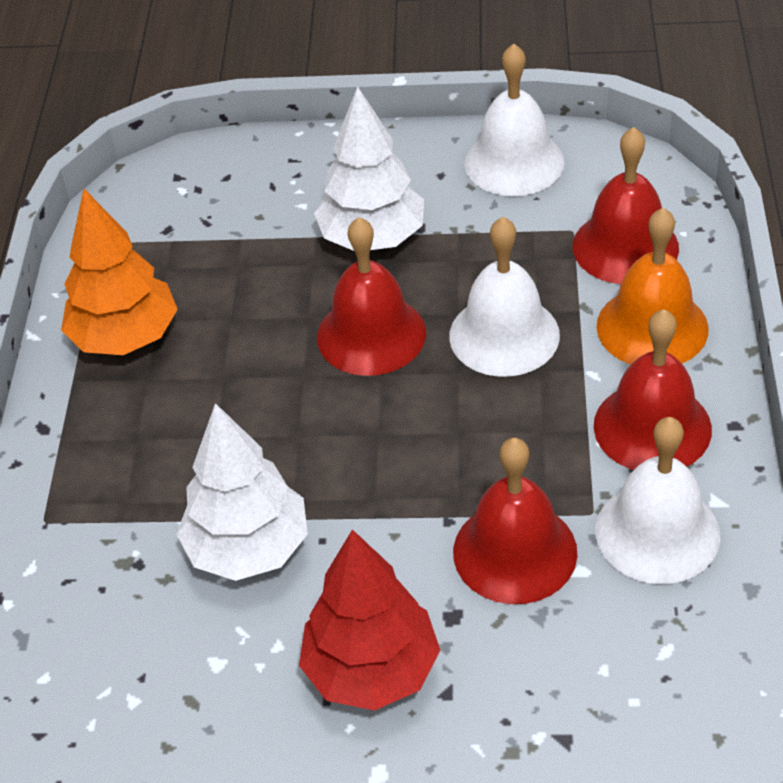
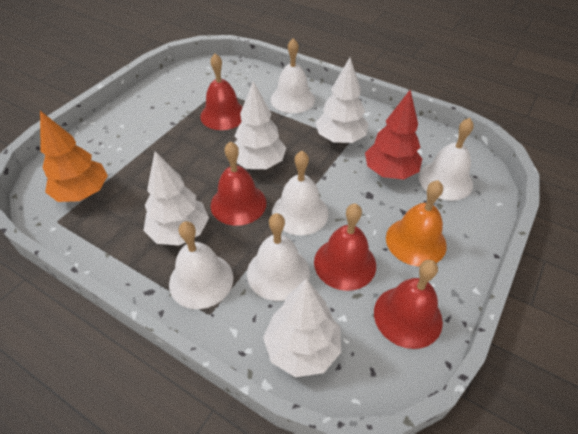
white bell: [449,217,560,377] [465,44,564,196] [595,417,720,584] = 3 -> [169,221,233,309] [247,213,310,301] [270,38,315,113] [272,151,328,236] [419,118,474,201] = 5
white tree: [176,403,308,581] [314,86,424,251] = 2 -> [143,151,209,246] [235,81,286,169] [263,278,341,377] [316,58,369,143] = 4

